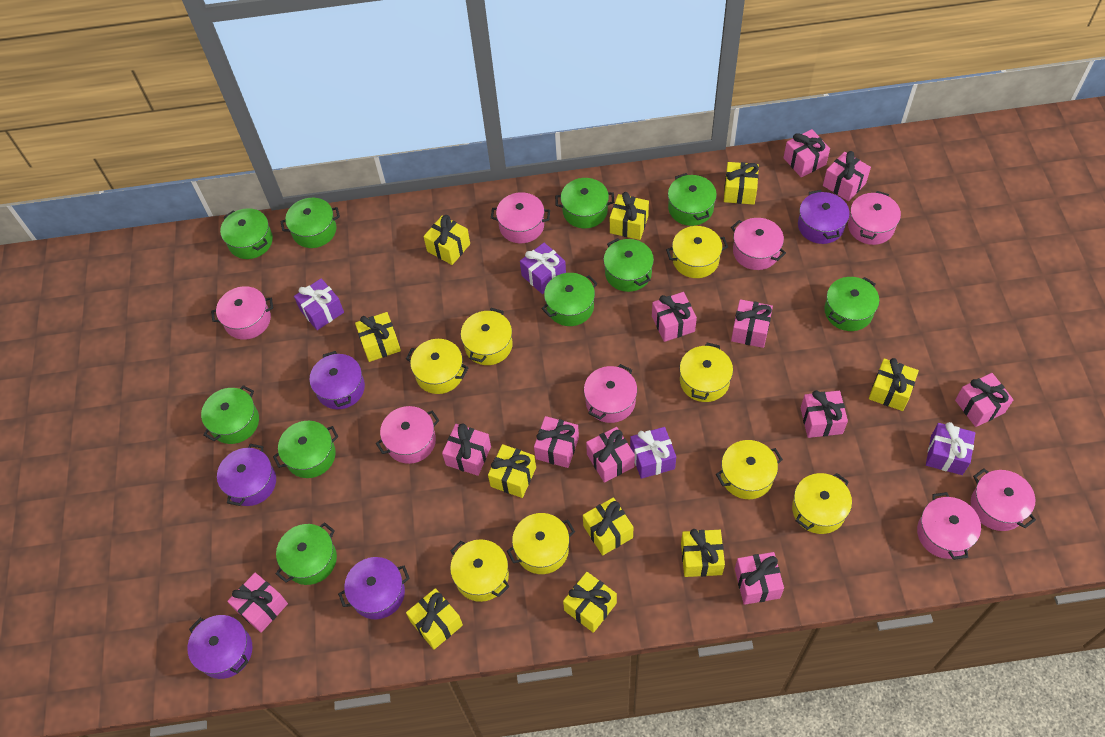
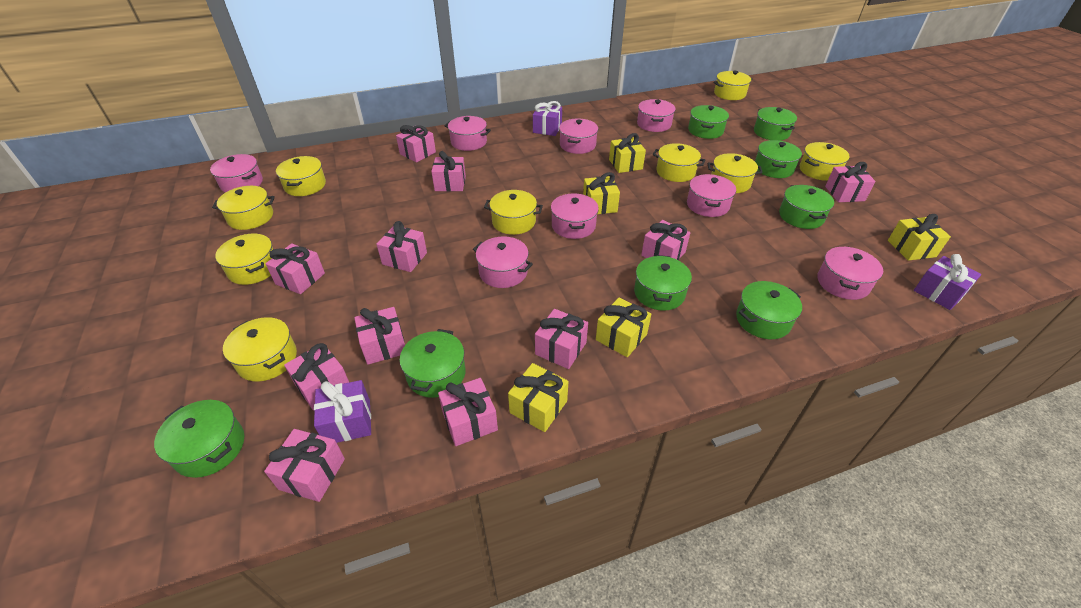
green pot: [201,385,259,444] [220,208,273,259] [273,421,339,478] [276,522,337,585] [280,198,340,248] [541,273,598,326] [555,178,614,228] [604,238,654,292] [668,173,717,226] [824,277,879,331] = 10 -> [154,400,244,478] [399,329,466,398] [634,255,692,311] [688,105,729,139] [736,281,802,339] [754,107,797,141] [755,140,802,178] [779,185,834,229] = 8
purple gift: [294,278,344,330] [520,243,566,294] [630,427,676,479] [926,422,975,475] = 4 -> [314,380,371,443] [533,101,562,136] [914,254,981,310] = 3
purple pot: [187,615,252,679] [217,444,276,506] [309,351,365,409] [338,557,410,619] [798,190,850,244] = 5 -> none = 0
yellow gift: [355,312,401,362] [406,588,463,649] [423,215,470,265] [488,444,536,498] [563,572,617,633] [583,497,634,555] [610,192,649,240] [681,529,725,577] [724,162,759,205] [869,358,919,411] = 10 -> [508,363,569,432] [583,172,620,214] [596,297,651,357] [609,133,646,173] [888,214,951,261] = 5
yellow pot: [406,339,468,394] [450,539,510,602] [461,308,513,365] [507,513,575,574] [666,226,728,278] [680,343,733,402] [716,440,783,499] [792,473,852,534] = 8 -> [212,186,275,230] [215,234,273,285] [223,317,297,382] [276,156,326,196] [484,190,543,235] [653,143,705,182] [707,153,763,193] [714,71,753,100] [800,142,850,181] = 9

